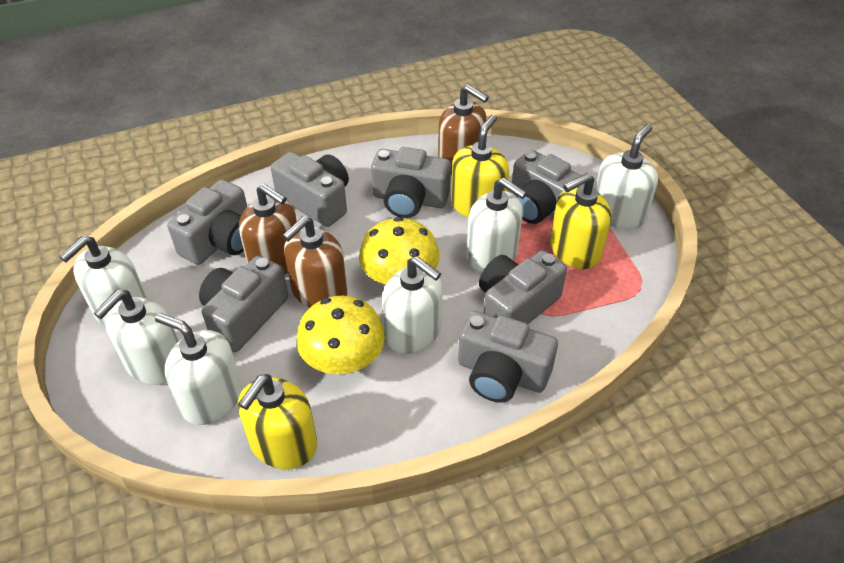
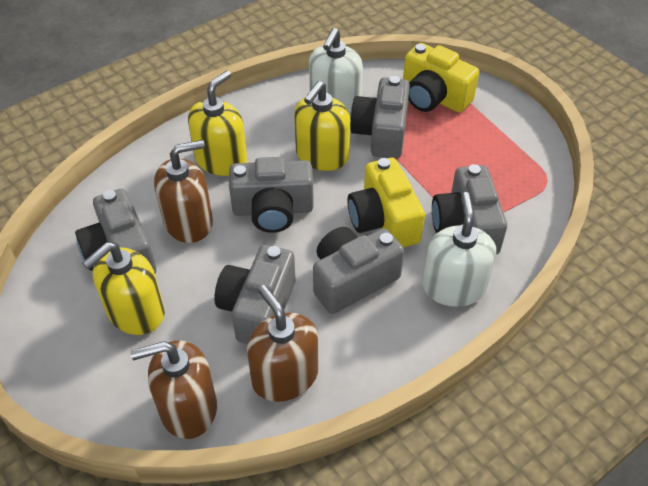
grey camera: [167,179,247,265] [199,256,288,352] [271,152,349,227] [371,147,451,218] [458,311,558,403] [479,250,567,324] [511,150,585,224] = 7 -> [75,189,156,273] [214,245,295,344] [229,157,314,233] [313,227,404,314] [350,76,410,159] [432,164,507,255] = 6
white soap dispenser: [59,236,148,327] [94,290,179,385] [155,313,242,425] [382,256,442,354] [466,178,527,272] [595,124,658,230] = 6 -> [309,28,363,114] [422,192,496,307] = 2
yellow camera: none = 0 -> [347,158,425,247] [403,43,479,112] = 2
yellow mushroom: [296,296,385,374] [359,217,440,284] = 2 -> none = 0

